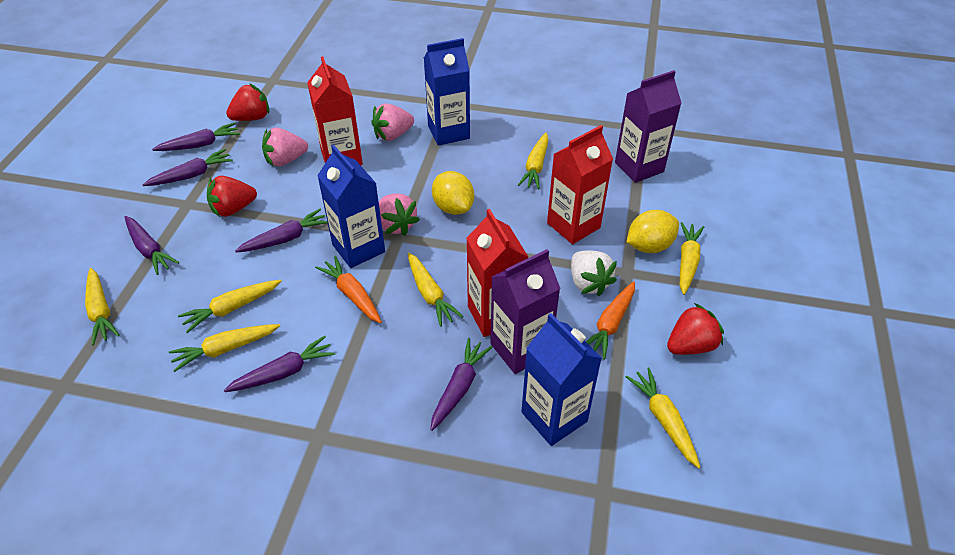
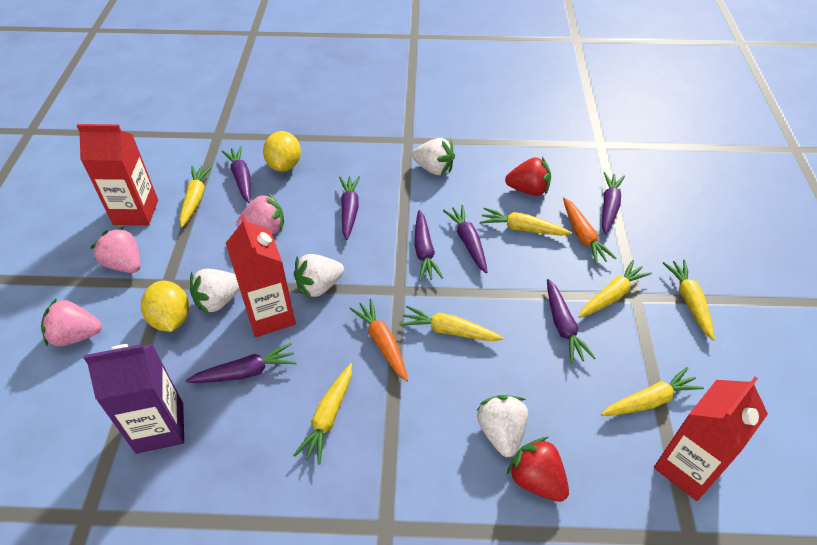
blue carton: [317,145,385,268] [424,38,470,146] [521,313,602,446] = 3 -> none = 0
purple carrot: [125,216,179,275] [143,149,233,186] [152,123,240,151] [224,336,335,392] [235,209,328,253] [430,338,492,431] = 6 -> [186,343,297,383] [222,146,251,203] [339,176,360,240] [414,210,443,281] [443,205,488,273] [547,279,595,363] [602,172,625,234] = 7
purple carton: [490,249,561,374] [615,70,682,183] = 2 -> [84,344,184,454] = 1
red strawberry: [207,176,257,217] [226,83,269,121] [667,303,724,355] = 3 -> [505,157,551,196] [507,437,569,502] = 2
white strawberry: [571,250,617,296] = 1 -> [190,269,240,314] [294,254,344,298] [412,138,455,175] [476,395,528,457] = 4

